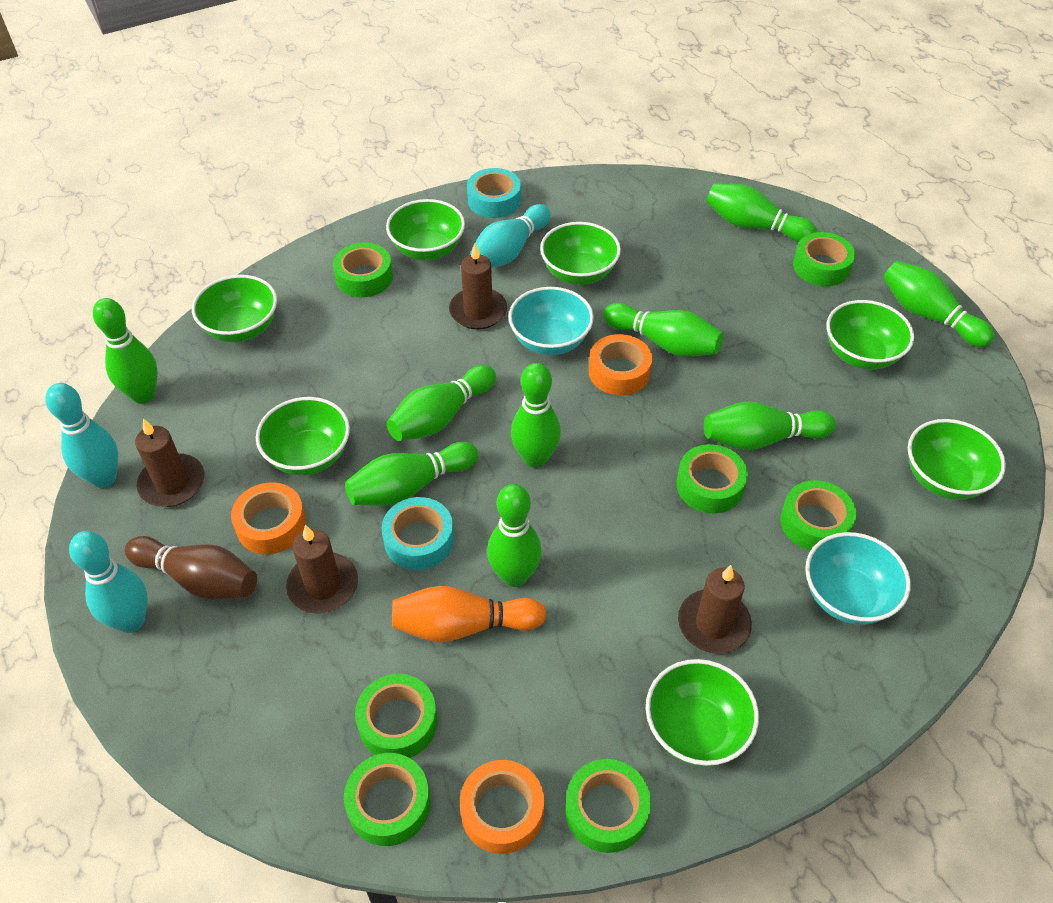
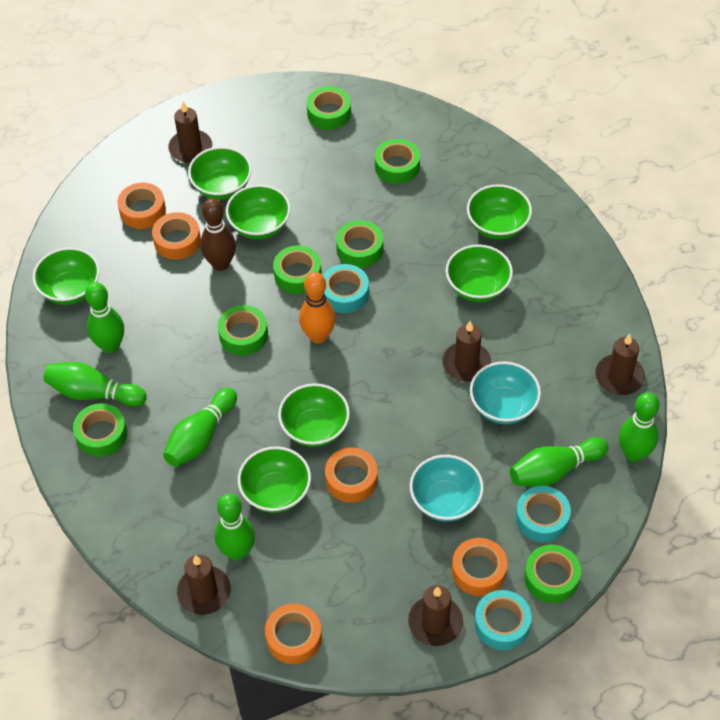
brown candle: [135,418,204,507] [286,525,358,614] [449,244,507,329] [678,565,752,654] = 4 -> [168,101,212,163] [177,554,231,615] [408,585,463,646] [442,321,491,382] [595,334,645,395] = 5
green bowling pin: [93,298,158,404] [345,442,478,506] [387,365,496,441] [487,484,542,587] [511,363,561,468] [603,303,724,357] [704,401,836,450] [706,183,817,242] [883,261,994,347] = 9 -> [43,362,147,407] [85,282,124,353] [163,388,237,467] [215,494,255,560] [510,437,609,487] [619,392,659,462] = 6
orange tape: [231,482,306,554] [460,760,544,854] [589,334,652,395] = 3 -> [117,183,166,229] [152,212,201,260] [265,604,322,664] [325,447,378,503] [452,538,508,596] = 5
turquoise bowling pin: [45,383,118,488] [69,531,148,633] [470,204,551,268] = 3 -> none = 0
turquoise tape: [382,497,454,570] [467,168,521,218] = 2 -> [323,264,369,313] [474,590,532,650] [516,486,571,542] = 3

